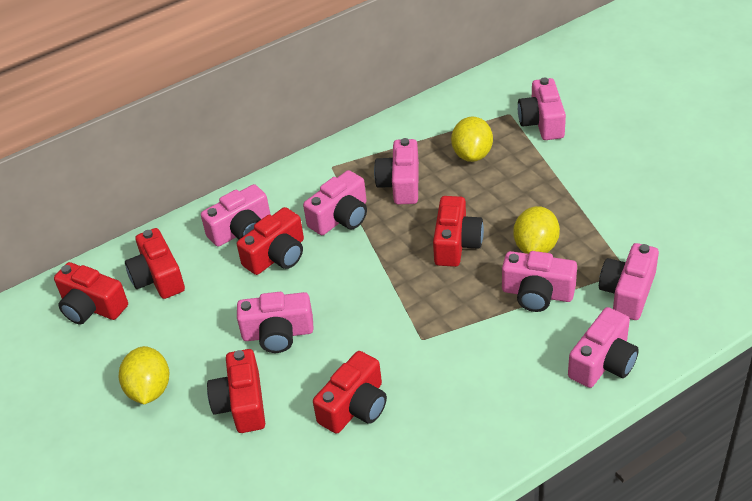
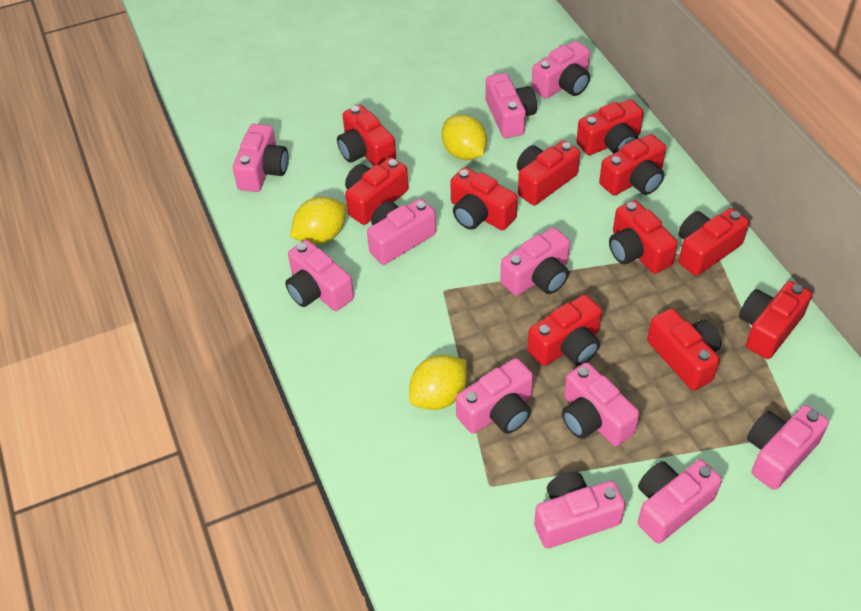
pink camera: [201,184,271,247] [237,292,314,353] [303,170,367,235] [374,138,419,204] [502,251,577,312] [518,78,566,140] [568,307,639,388] [599,243,659,320] = 8 -> [233,124,288,192] [285,240,354,311] [367,198,436,265] [456,358,533,434] [486,73,537,138] [500,227,570,296] [531,41,590,99] [534,472,626,548] [562,362,640,447] [638,460,722,544] [747,405,829,490] = 11
red camera: [54,262,128,325] [125,228,185,299] [207,349,265,433] [237,207,304,275] [313,351,387,434] [433,196,484,267] = 6 -> [337,105,396,166] [345,157,409,225] [450,167,518,230] [517,140,580,205] [527,294,602,366] [576,99,644,155] [599,134,666,196] [609,200,678,274] [647,308,721,391] [678,208,749,276] [739,281,812,359] = 11

